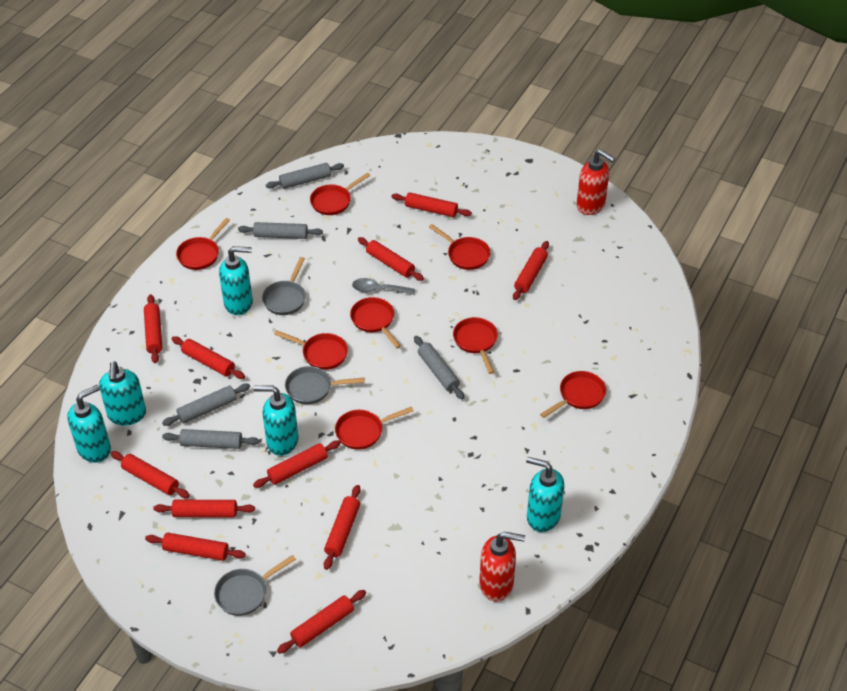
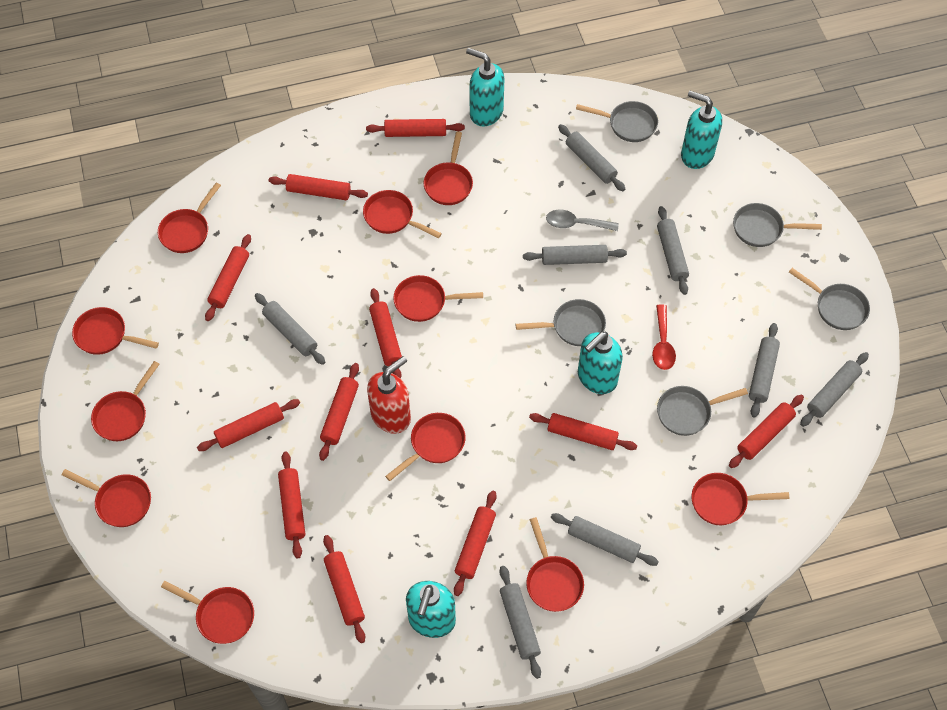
grey pan: [214,555,296,616] [262,257,306,315] [285,366,365,404] = 3 -> [516,299,606,346] [576,101,658,142] [657,386,748,436] [733,203,822,247] [789,268,870,330] = 5
grey rolling pin: [162,384,250,426] [162,429,259,449] [238,222,323,239] [266,163,344,189] [414,336,464,400] = 5 -> [255,293,325,365] [499,566,541,679] [523,245,627,265] [551,513,659,566] [558,124,625,191] [657,206,689,295] [749,323,780,418] [800,352,869,427] = 8
red pan: [176,218,230,270] [274,330,348,370] [310,173,371,215] [335,406,414,450] [350,297,401,349] [429,224,490,270] [453,317,498,374] [540,371,606,418] = 8 -> [62,469,151,527] [72,307,159,355] [91,361,160,441] [158,183,221,253] [161,581,254,644] [363,190,442,238] [385,413,466,481] [393,275,483,322] [424,131,473,205] [526,517,584,612] [692,473,789,525] = 11
red soap dispenser: [479,532,525,602] [576,149,615,215] = 2 -> [367,356,411,434] = 1
red spoon: none = 0 -> [652,304,676,370] = 1
turquoise soap dispenser: [67,385,111,463] [99,361,146,426] [219,246,253,315] [253,385,298,456] [526,457,564,532] = 5 -> [406,581,456,638] [466,48,504,126] [578,332,623,394] [681,91,722,169] = 4

